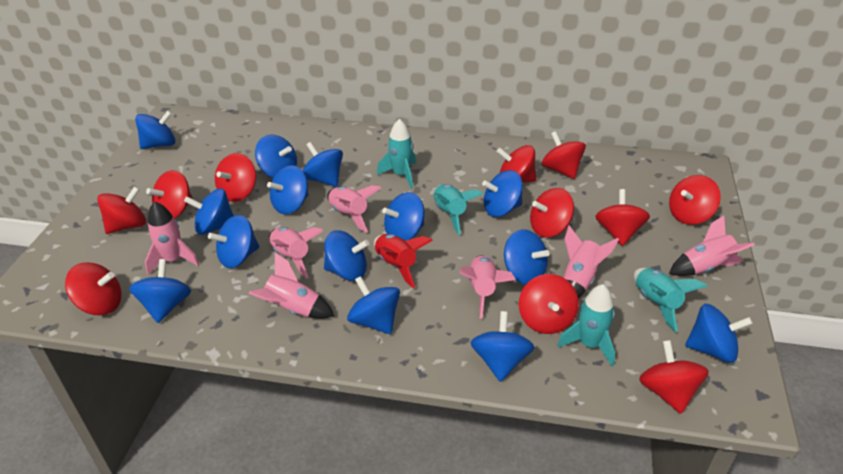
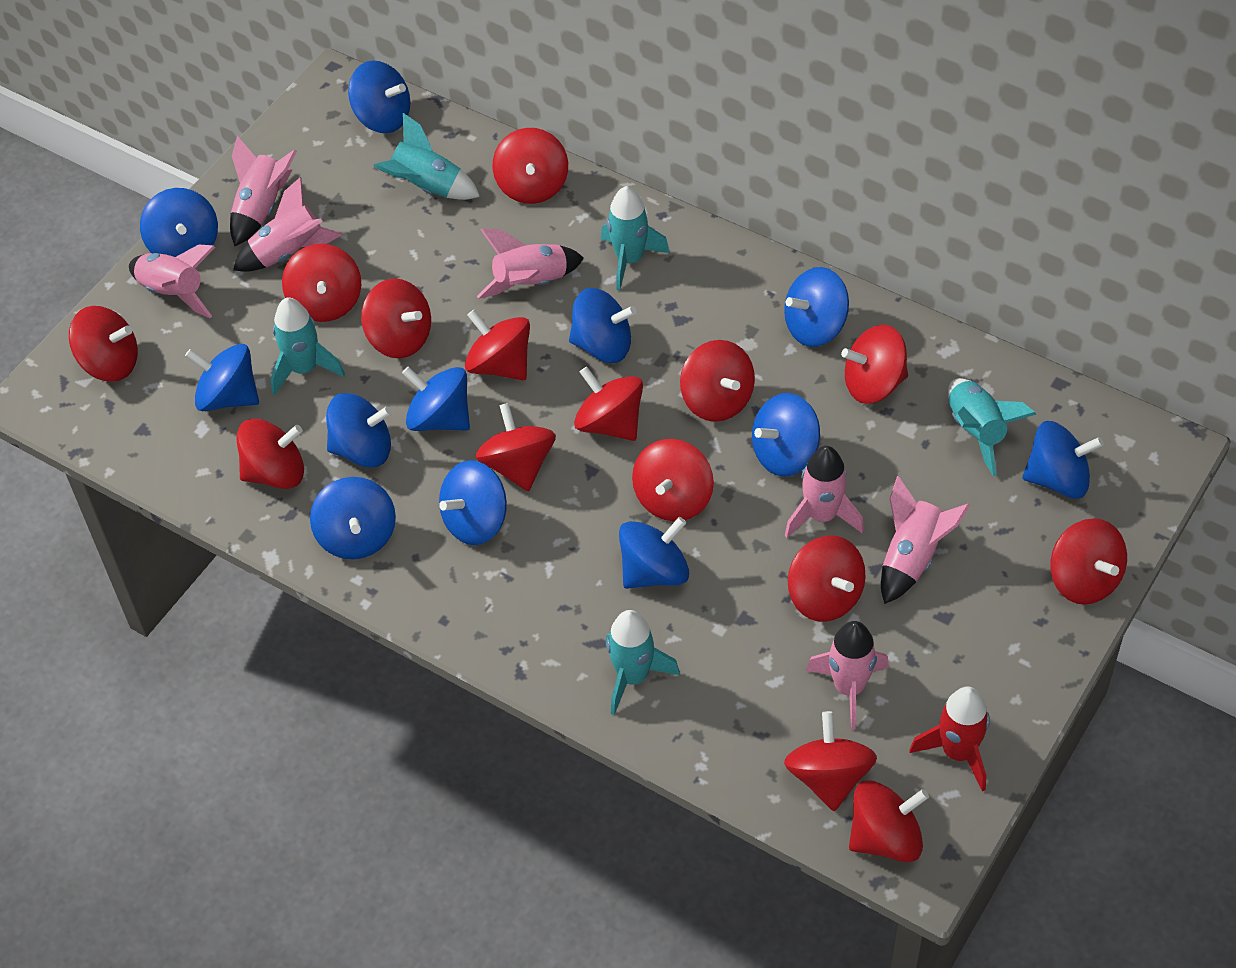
blue spinning top: [129,259,191,323] [135,110,175,149] [184,188,234,235] [208,215,259,268] [255,135,297,178] [267,165,308,214] [303,142,343,187] [324,230,369,281] [347,276,400,334] [382,192,424,241] [470,311,534,382] [482,170,523,217] [504,229,549,285] [685,304,753,363] = 14 -> [140,188,218,257] [185,344,259,411] [310,477,396,559] [326,393,392,468] [348,60,410,133] [402,367,470,431] [439,460,507,545] [569,288,636,363] [619,517,689,589] [752,393,820,477] [784,267,849,347] [1022,421,1104,499] = 12
red spinning top: [65,262,121,315] [97,186,146,234] [146,170,193,219] [215,153,256,202] [497,145,536,183] [519,274,579,334] [530,188,574,238] [542,131,586,179] [595,189,650,246] [639,340,709,414] [669,175,721,225] = 11 -> [69,306,138,382] [236,419,304,489] [282,244,361,322] [361,278,431,358] [465,310,530,380] [476,403,556,491] [493,128,568,204] [574,367,643,441] [632,439,714,521] [680,340,755,422] [784,711,877,811] [788,535,866,622] [841,325,908,404] [849,780,929,862] [1050,518,1127,604] = 15
turquoise rocket: [377,119,416,189] [434,184,483,235] [557,284,615,366] [634,268,708,332] = 4 -> [271,297,345,395] [373,113,480,200] [601,186,670,291] [606,610,680,715] [948,378,1036,476] = 5

